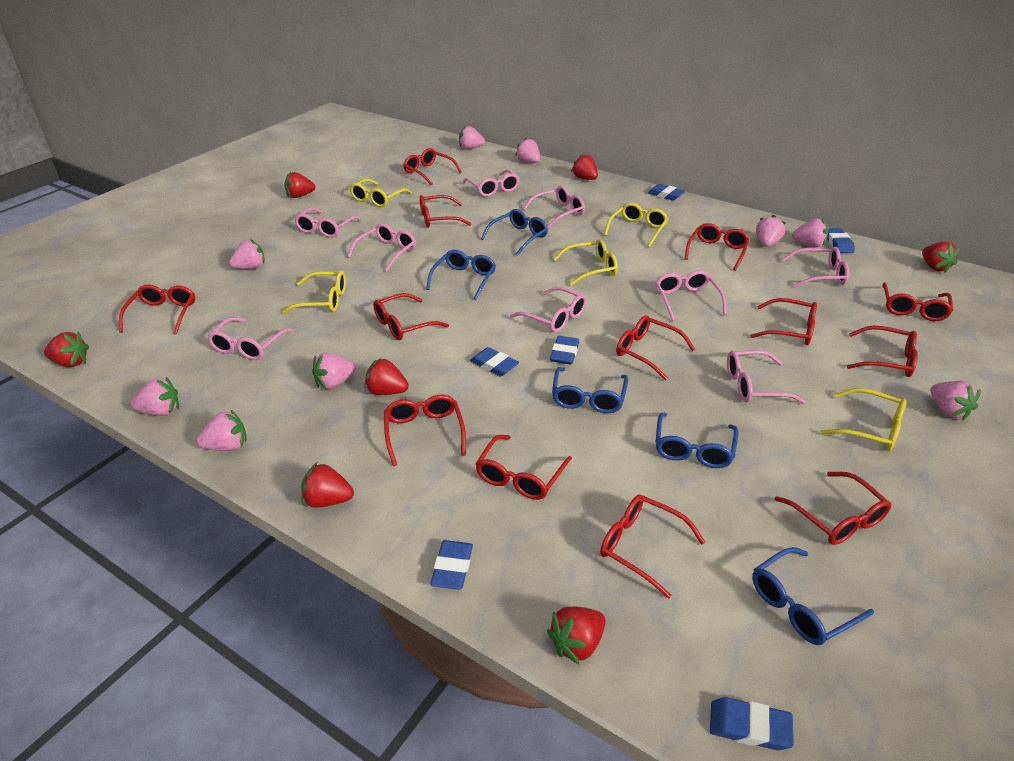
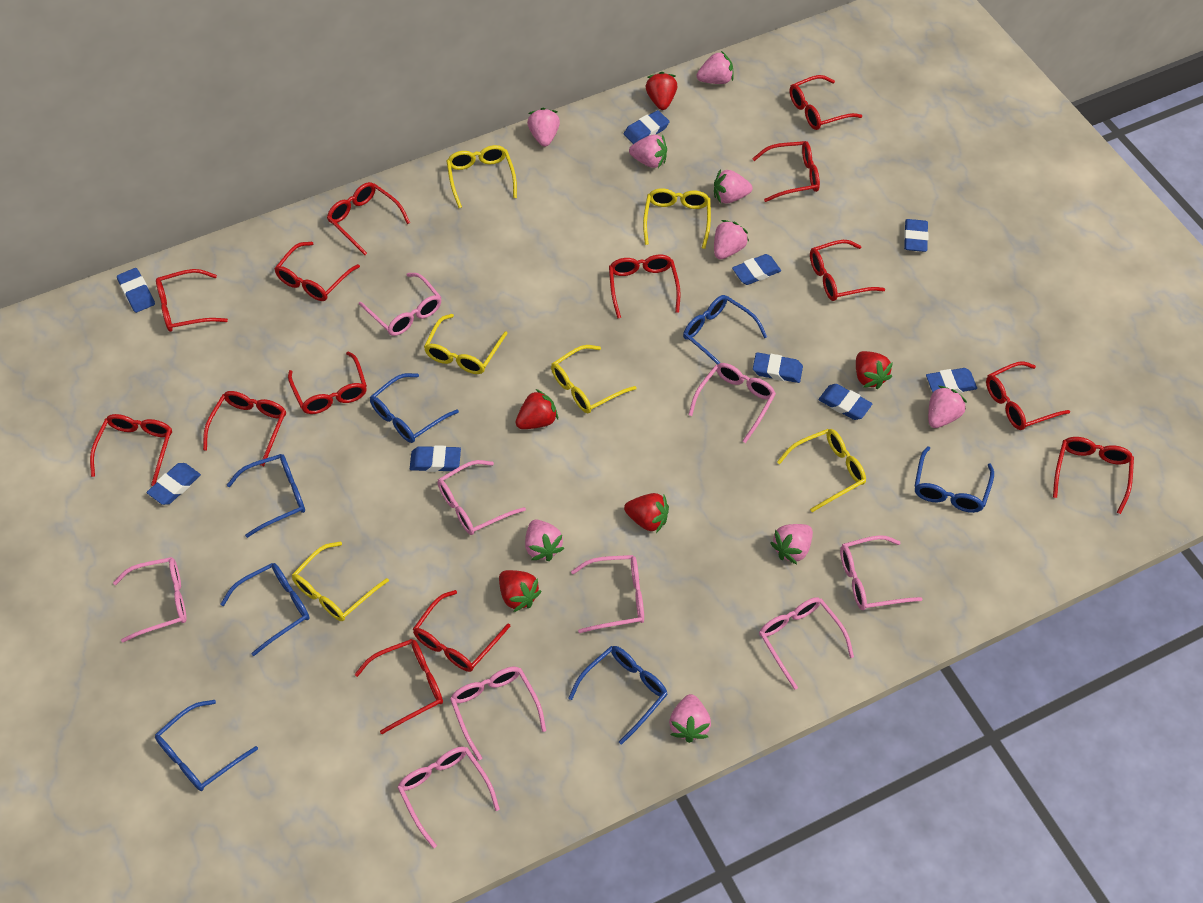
blue eraser: [430,540,473,590] [470,347,519,377] [550,336,579,364] [648,184,685,201] [710,697,794,750] [827,228,855,253] = 6 -> [117,268,155,313] [147,463,201,505] [410,445,461,472] [624,110,669,144] [732,254,781,285] [753,352,803,383] [818,384,872,420] [904,219,929,252] [926,368,977,393] = 9
blue glasses: [426,250,496,300] [481,209,548,256] [552,367,628,413] [656,413,738,468] [752,547,874,645] = 5 -> [155,700,258,791] [220,563,310,656] [227,454,305,538] [370,373,459,443] [568,646,668,745] [683,295,767,365] [914,446,994,513] = 7
red glasses: [119,284,195,335] [373,293,449,340] [384,395,466,466] [403,148,462,185] [420,195,471,227] [476,435,572,500] [600,495,705,599] [616,315,696,380] [685,223,750,271] [750,298,817,345] [774,472,891,545] [847,326,918,377] [882,282,953,321] = 13 -> [90,414,172,486] [156,269,228,332] [203,391,286,466] [274,242,360,301] [288,351,367,414] [327,182,410,255] [355,639,443,734] [413,590,510,672] [609,255,681,319] [752,141,820,202] [790,75,862,130] [810,240,885,301] [986,361,1070,430] [1053,437,1134,514] = 14
red strawberry: [44,332,89,367] [284,172,315,198] [301,462,354,508] [365,358,409,395] [547,607,606,664] [571,153,598,180] [922,242,960,273] = 7 -> [499,570,542,612] [516,389,558,429] [624,493,669,533] [646,72,677,110] [856,351,893,389] = 5
yellow glasses: [282,271,346,314] [350,179,412,207] [553,239,618,286] [604,203,668,247] [820,388,907,451] = 5 -> [292,542,389,621] [424,314,508,374] [446,145,517,208] [551,345,637,413] [643,188,711,249] [777,429,866,512] = 6

